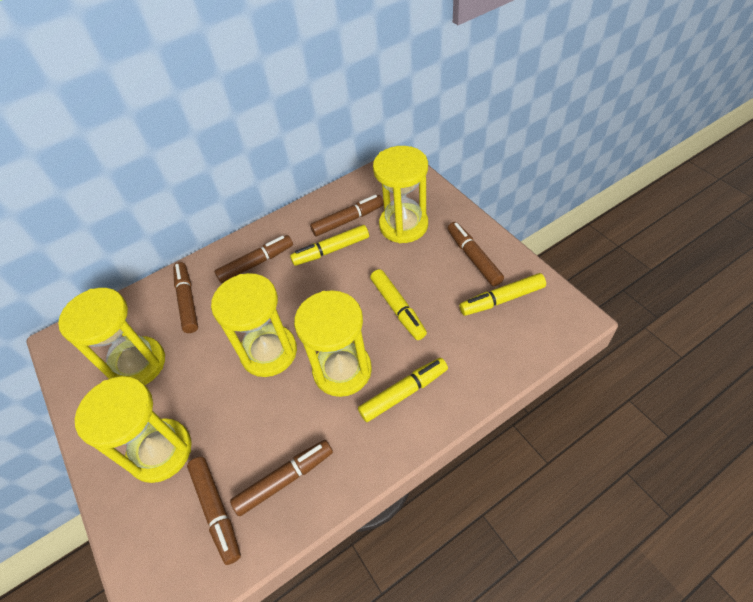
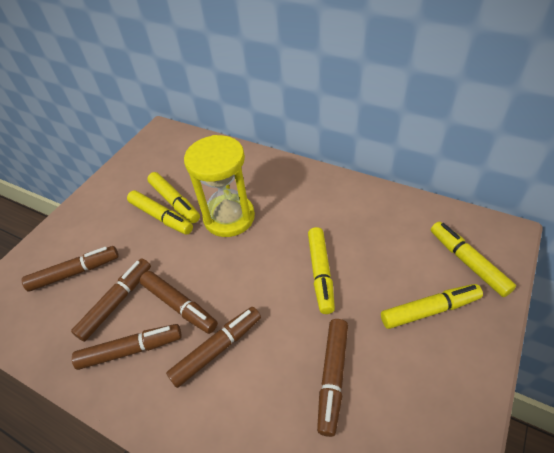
yellow hourglass: [58,288,165,385] [75,376,192,483] [211,273,297,377] [294,290,372,397] [373,146,428,243] = 5 -> [184,135,255,237] = 1
yellow marker: [290,225,369,266] [358,358,448,422] [370,269,427,340] [459,273,546,316] = 4 -> [127,190,193,235] [147,172,200,223] [308,227,335,314] [381,284,483,329] [431,222,516,297] = 5

